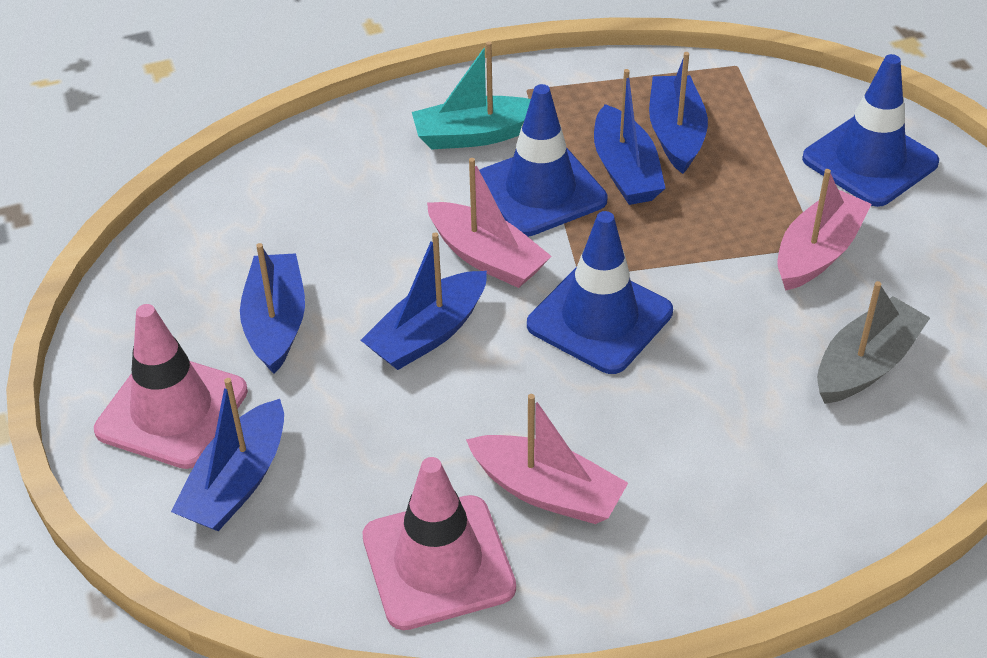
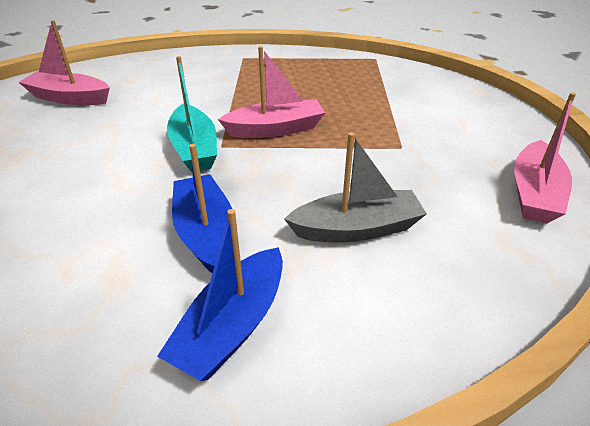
blue boat: [171,378,284,531] [240,243,305,374] [361,232,487,370] [594,69,665,205] [649,52,708,174] = 5 -> [157,209,283,381] [172,144,232,273] = 2
blue traffic cone: [479,84,608,237] [527,211,673,374] [802,54,939,207] = 3 -> none = 0
pink traffic cone: [94,304,248,469] [362,457,516,630] = 2 -> none = 0

